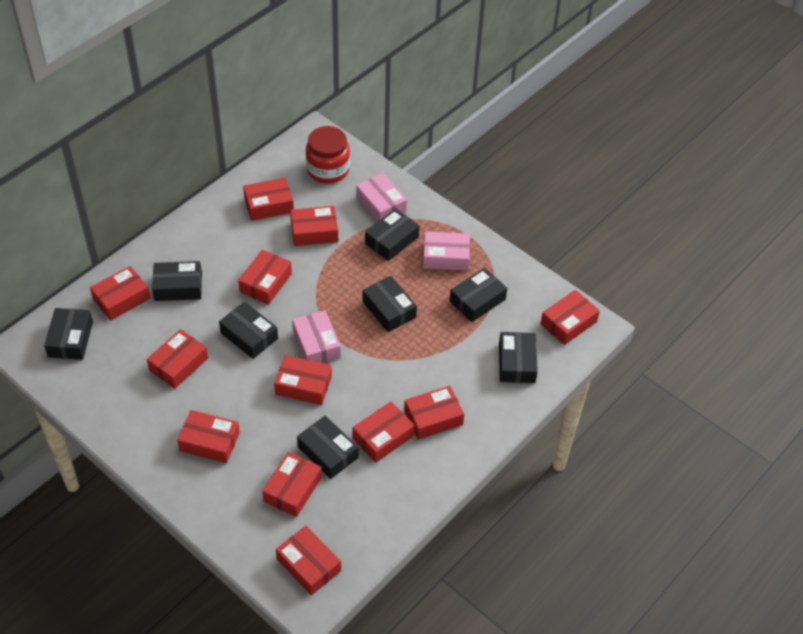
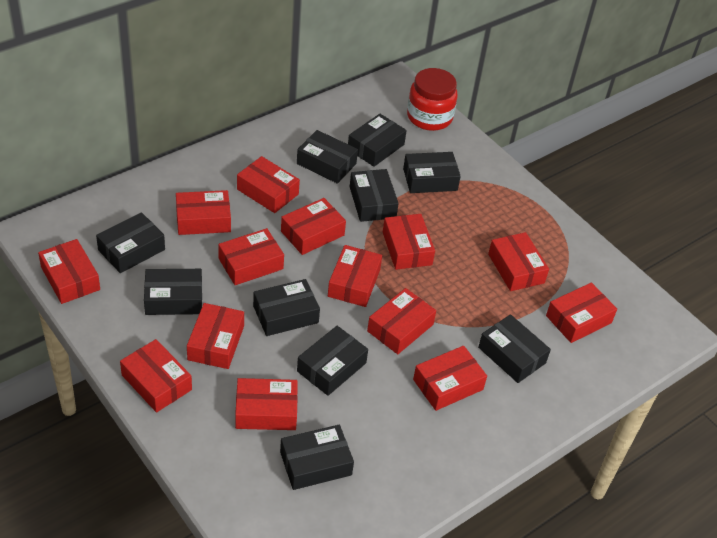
black box: [44,308,93,360] [152,261,202,301] [219,302,278,359] [297,416,358,479] [363,276,417,332] [365,208,419,261] [450,268,507,322] [499,332,538,383] = 8 -> [96,212,165,273] [144,269,202,315] [253,279,320,336] [280,425,354,490] [297,130,358,184] [297,326,368,396] [348,114,407,167] [350,169,399,222] [403,152,461,193] [478,314,551,383] = 10
pink box: [292,310,341,363] [356,173,407,222] [423,231,470,271] = 3 -> none = 0
red box: [90,266,150,321] [147,329,208,389] [177,410,240,463] [238,250,292,305] [243,178,294,221] [262,452,322,517] [274,355,332,405] [276,526,341,595] [290,206,338,246] [352,401,415,463] [404,386,464,440] [540,290,600,345] = 12 -> [38,239,100,304] [120,339,192,413] [176,190,231,235] [187,303,244,369] [218,228,284,285] [235,378,298,430] [237,156,300,213] [281,198,346,255] [328,245,382,307] [367,288,436,354] [383,214,435,270] [413,346,487,411] [488,232,549,291] [546,282,617,343] = 14

